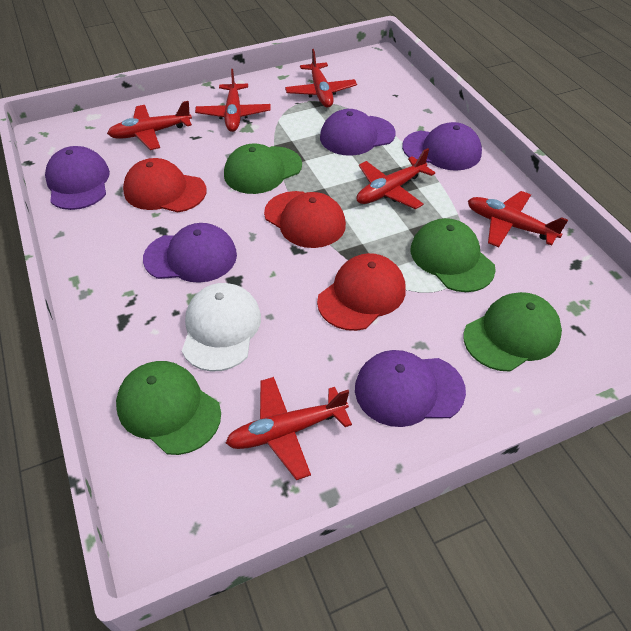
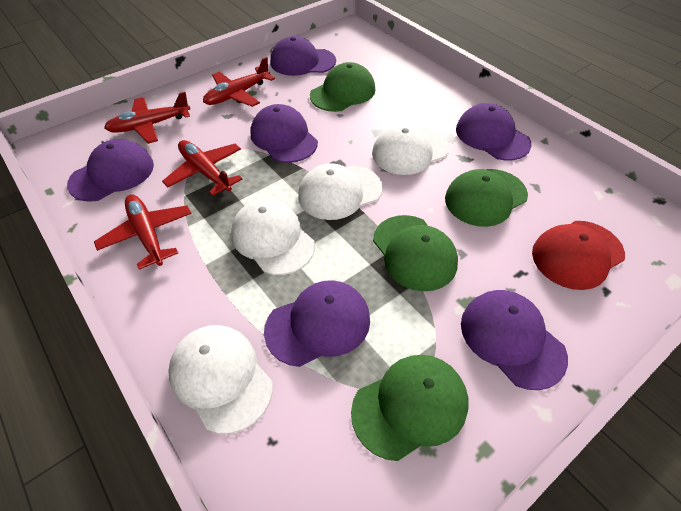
purple cap: [45,146,110,210] [143,223,237,283] [320,109,395,156] [355,350,466,427] [402,122,482,171] = 5 -> [67,139,154,202] [250,104,318,163] [264,280,370,367] [270,36,336,76] [456,103,531,160] [461,290,568,390] = 6
red cap: [123,158,206,212] [264,191,346,248] [317,253,406,331] = 3 -> [532,221,625,290] = 1
red plane: [107,101,192,150] [195,69,271,132] [226,377,352,480] [285,49,357,107] [357,148,435,209] [468,191,568,247] = 6 -> [94,194,192,269] [104,92,190,144] [162,140,242,196] [203,57,275,107] = 4
white cap: [182,283,261,372] = 1 -> [168,325,273,434] [231,199,315,275] [298,163,383,220] [372,124,449,175] = 4

